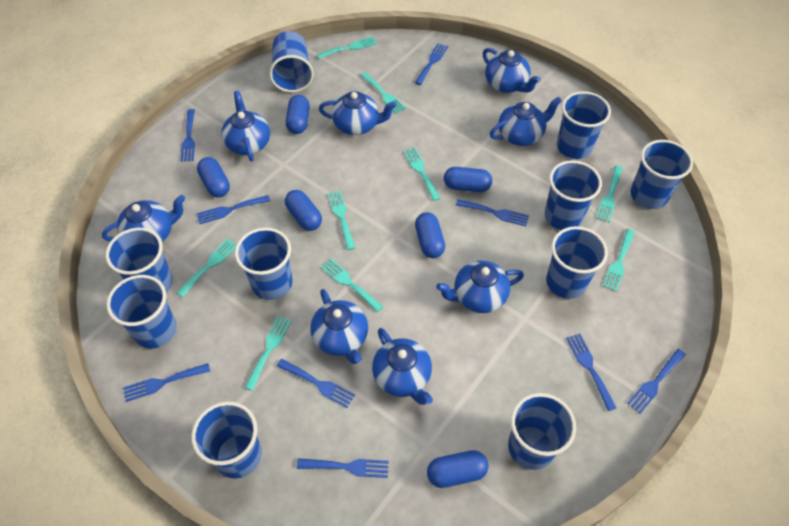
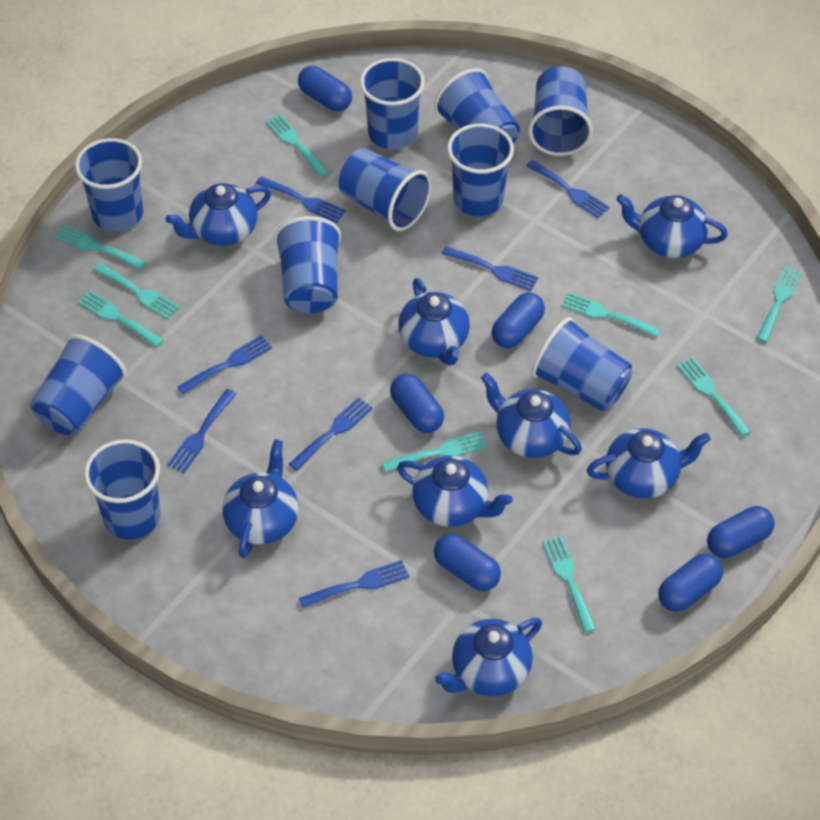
blue fork: [123,363,210,402] [180,109,195,162] [196,195,270,224] [277,359,355,408] [297,458,389,478] [415,43,448,85] [456,199,529,226] [566,334,616,411] [627,349,686,414] = 9 -> [167,389,236,473] [178,335,272,394] [256,176,346,223] [289,397,373,471] [299,560,409,608] [442,246,539,291] [526,160,610,218] = 7

